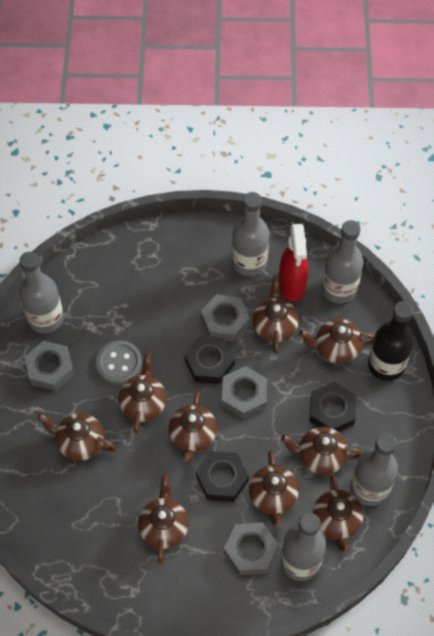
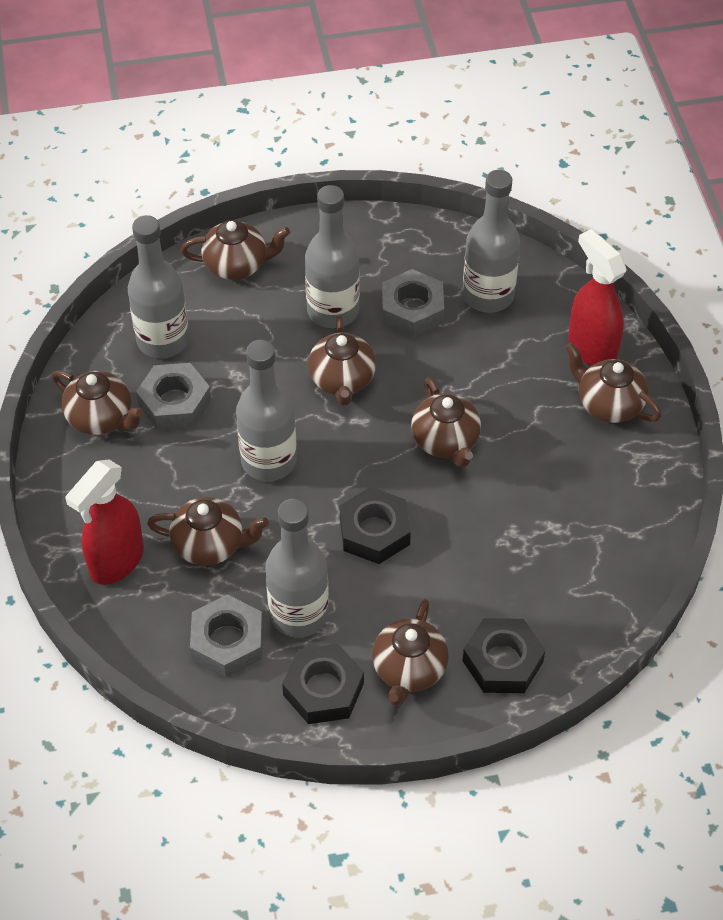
black bottle: [368,301,414,381] = 1 -> none = 0
brown teapot: [38,413,116,461] [118,353,167,434] [138,475,189,563] [168,391,217,463] [249,450,299,528] [252,276,299,354] [281,427,363,475] [299,319,375,364] [313,475,363,554] = 9 -> [52,370,143,435] [147,497,269,566] [181,220,290,280] [308,316,376,406] [372,599,449,706] [411,378,481,468] [565,342,662,423] = 7
grey button: [96,341,142,384] = 1 -> none = 0
grey nut: [25,341,74,391] [201,294,250,342] [222,366,267,419] [224,522,279,575] = 4 -> [136,363,211,430] [190,594,263,677] [382,269,444,337] = 3
red spray bottle: [279,224,308,301] = 1 -> [65,459,144,585] [568,229,626,366] = 2

